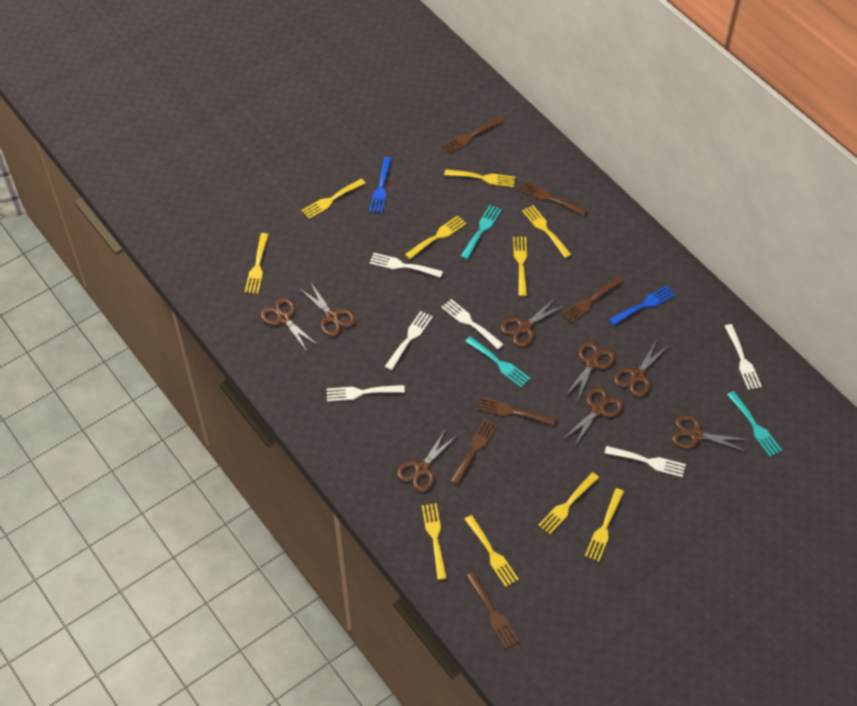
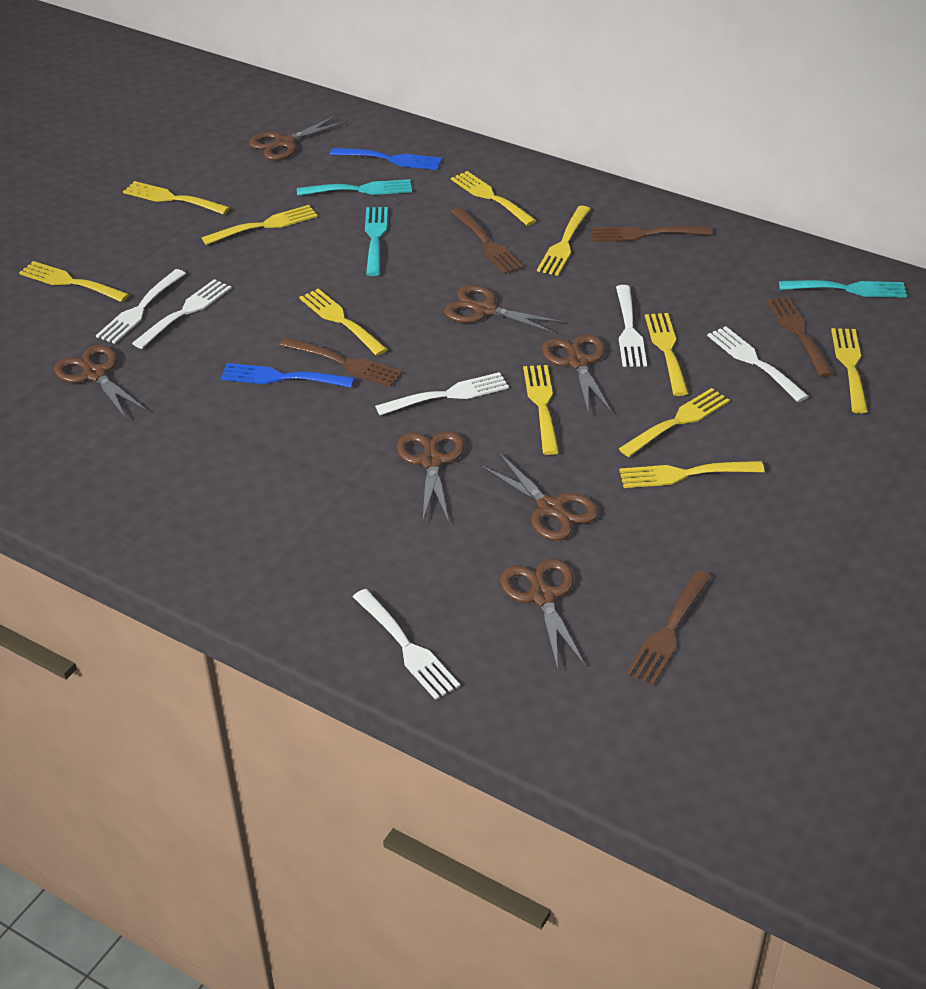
brown fork: [442,117,504,154] [450,419,498,485] [466,572,519,649] [477,397,556,425] [519,181,587,216] [562,276,623,323] = 6 -> [279,337,402,387] [451,208,524,274] [591,226,712,242] [626,570,711,685] [767,297,834,377] = 5
brown scissors: [260,297,319,351] [299,283,356,337] [397,430,457,492] [500,298,565,347] [564,387,623,447] [565,342,615,403] [614,340,669,397] [672,415,748,451] = 8 -> [54,345,148,419] [249,115,348,160] [397,431,465,522] [444,285,565,334] [480,453,598,541] [500,558,586,670] [542,334,612,415] = 7
yellow fork: [245,233,269,294] [301,178,366,219] [405,215,466,259] [422,503,447,580] [444,169,515,187] [464,515,519,587] [513,237,528,296] [522,205,571,258] [538,472,599,534] [585,488,624,562] = 10 -> [19,261,129,302] [123,181,230,215] [202,205,318,245] [299,289,388,356] [451,171,537,226] [523,365,559,455] [537,206,590,276] [619,388,730,457] [619,461,765,488] [645,313,688,396] [831,328,868,413] = 11

